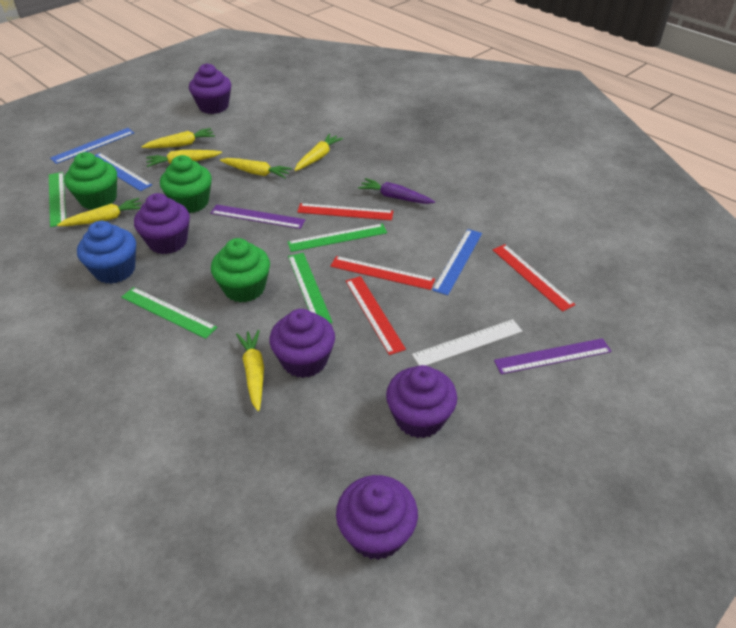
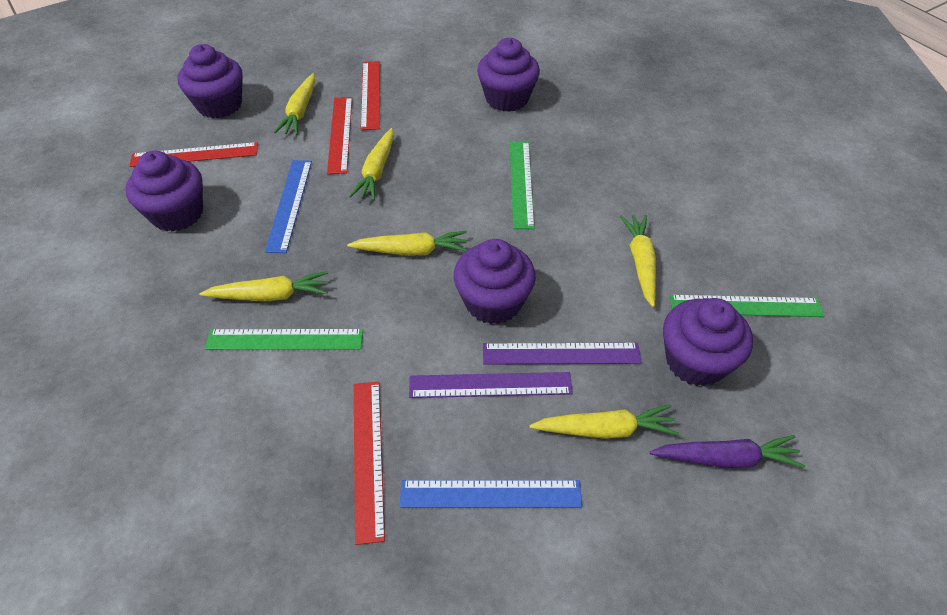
blue cupcake: [77,221,136,284] = 1 -> none = 0
blue ruler: [50,128,134,164] [94,153,152,191] [432,229,482,295] = 3 -> [265,160,312,253] [400,480,582,508] = 2
green cupcake: [64,152,117,210] [160,155,212,213] [211,238,270,302] = 3 -> none = 0
green ruler: [49,172,66,227] [121,287,217,339] [288,224,387,252] [288,253,333,324] = 4 -> [205,329,363,350] [510,141,535,229] [670,295,824,317] = 3
white ruler: [412,319,523,366] = 1 -> none = 0

